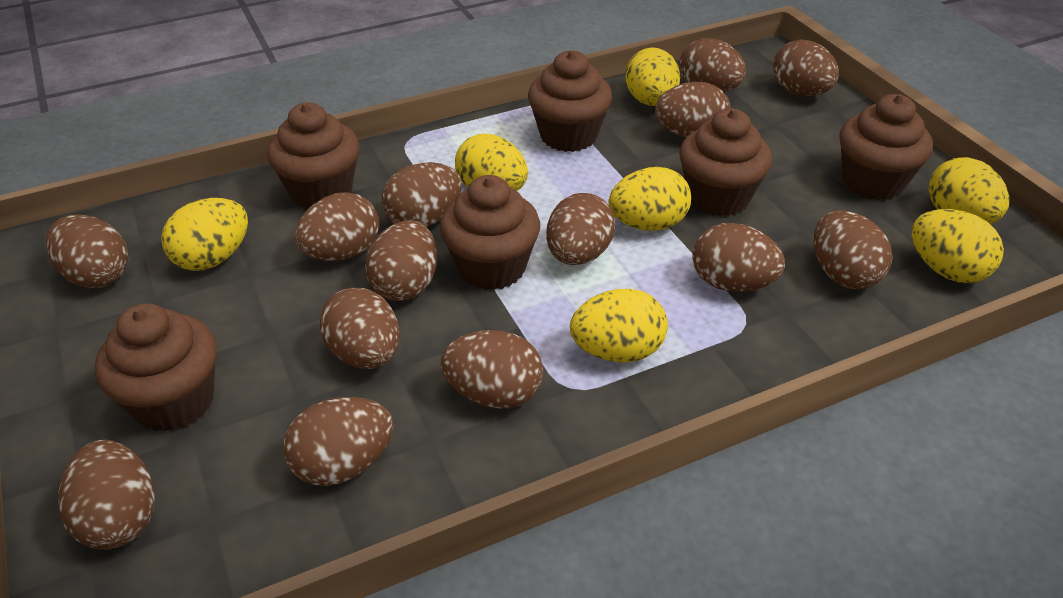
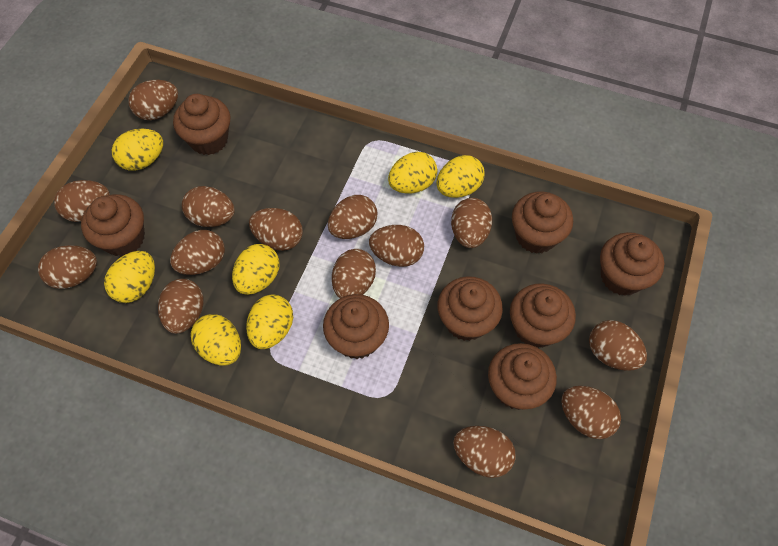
brown cupcake: [95,304,217,432] [267,102,360,209] [440,175,540,290] [528,50,612,152] [679,108,772,217] [839,94,933,200] = 6 -> [81,194,144,257] [173,94,231,155] [323,294,389,359] [437,276,503,341] [488,343,557,410] [510,283,576,348] [512,192,573,254] [600,232,664,296] = 8

